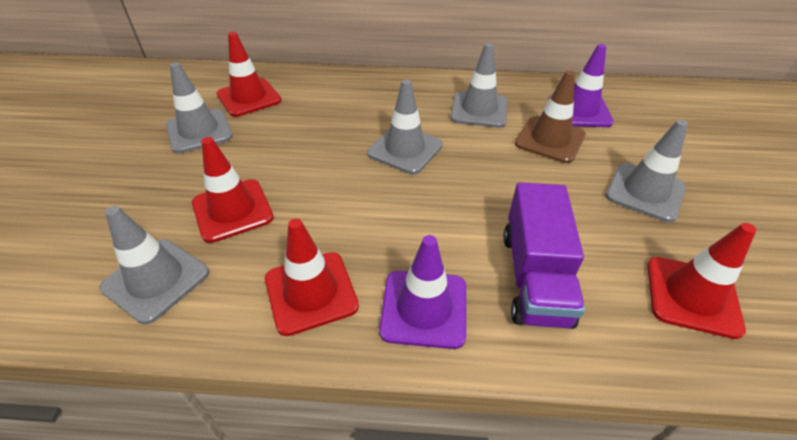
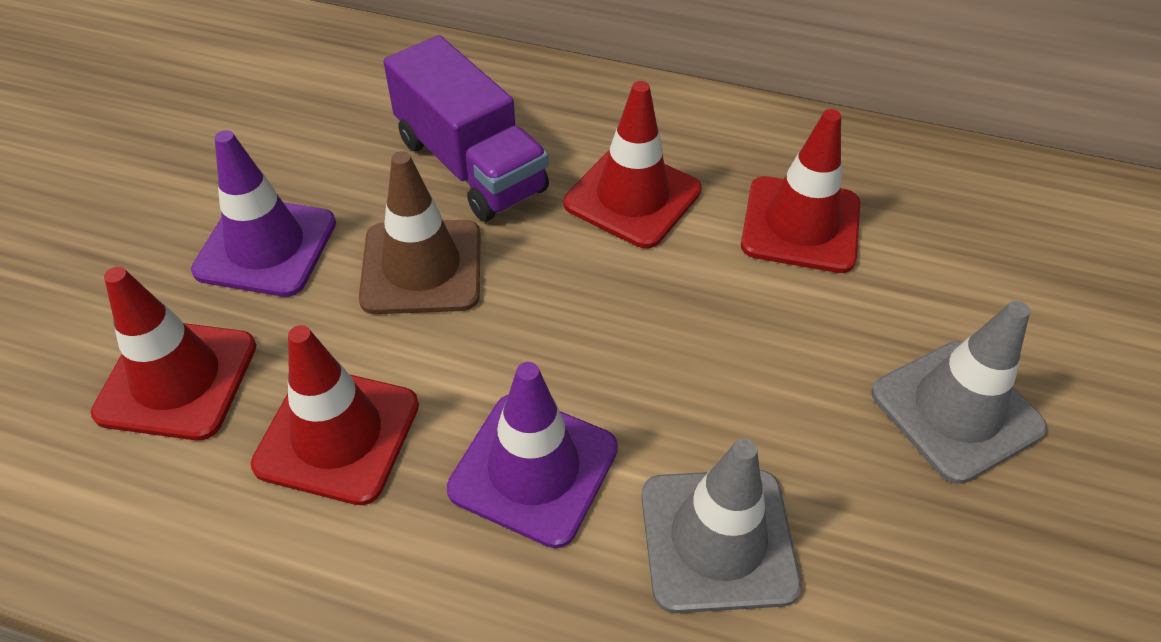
grey traffic cone: [99,206,209,324] [166,62,233,153] [367,79,443,174] [450,43,507,128] [606,120,688,222] = 5 -> [641,438,801,613] [871,301,1047,484] = 2

